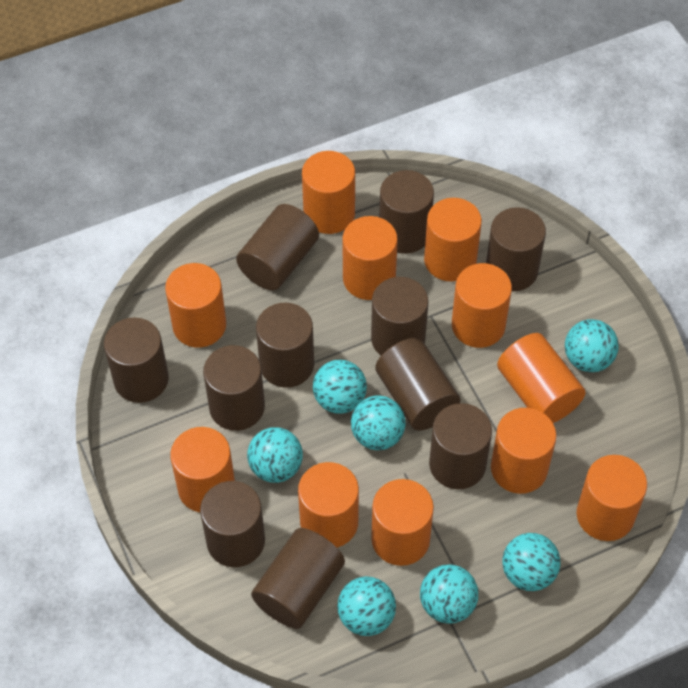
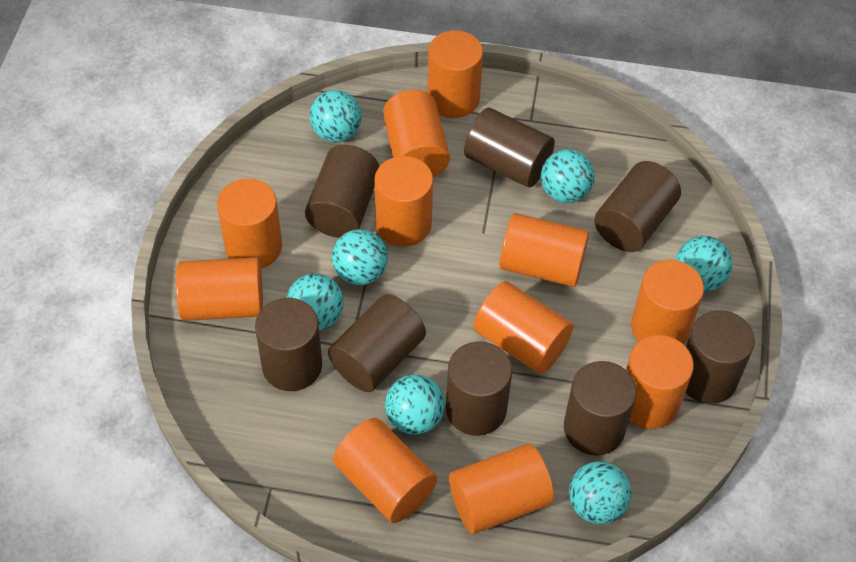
brown cylinder: [104,318,169,403] [200,481,265,567] [203,345,265,431] [236,204,319,291] [251,528,345,629] [256,303,314,388] [371,277,428,355] [375,338,460,431] [379,170,434,254] [429,403,492,489] [486,207,546,291] = 11 -> [255,298,322,391] [305,145,380,238] [328,294,426,392] [446,341,512,436] [464,108,555,188] [564,361,637,456] [594,161,681,252] [686,310,755,404] = 8

